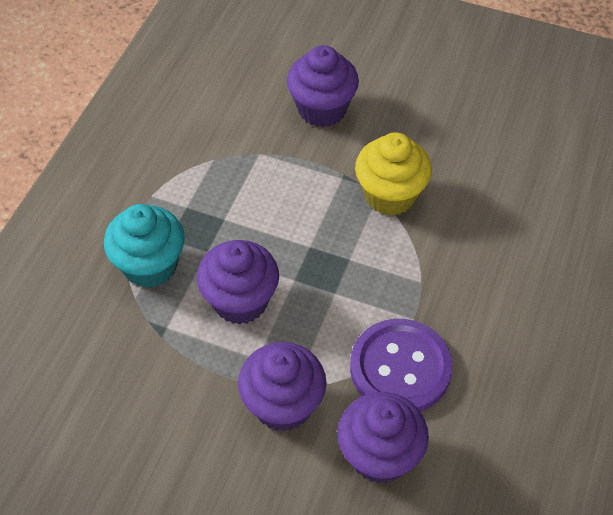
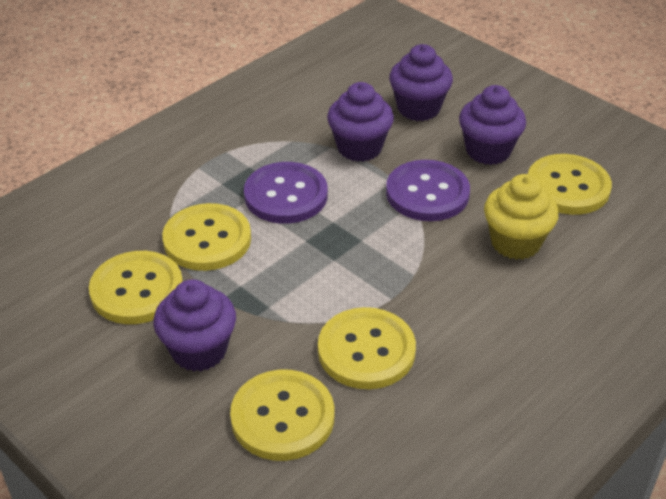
purple button: [350,319,453,412] = 1 -> [244,162,328,224] [386,160,470,221] = 2
turquoise cupcake: [104,204,185,288] = 1 -> none = 0
yellow button: none = 0 -> [89,251,183,324] [162,203,251,271] [230,370,334,461] [318,307,416,389] [528,154,612,215] = 5

